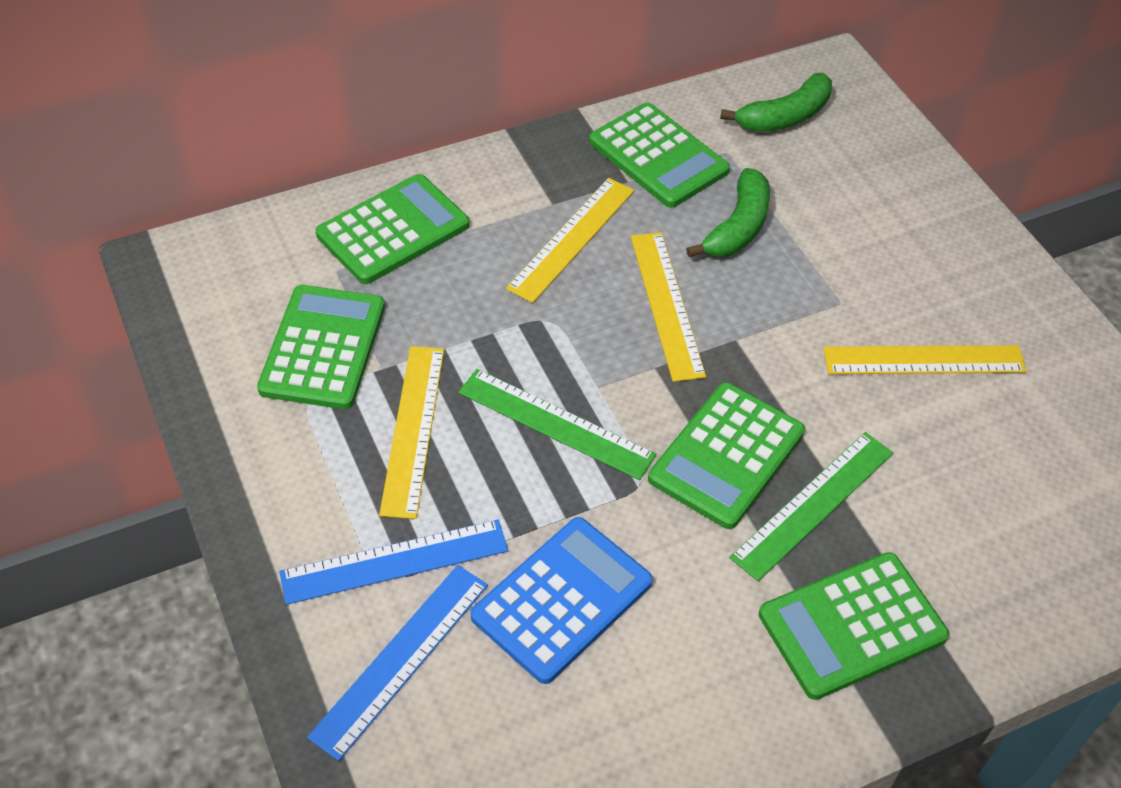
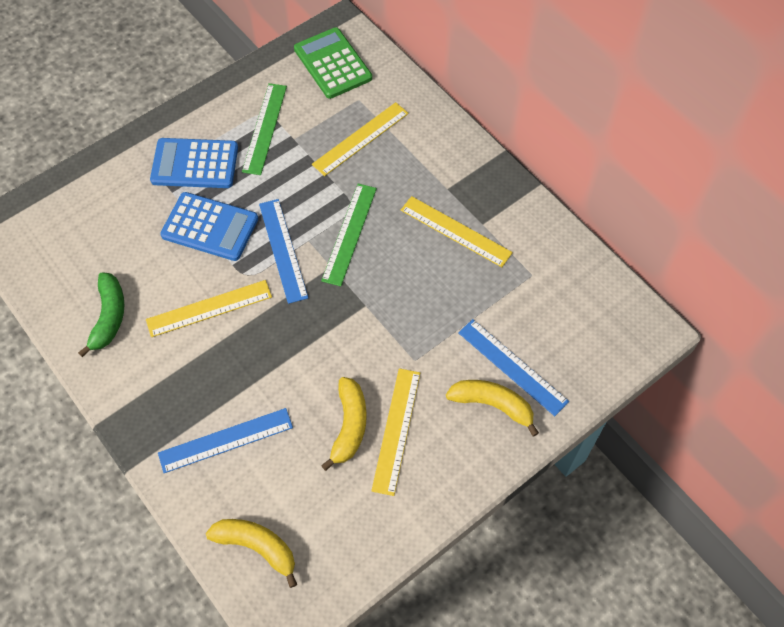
blue calculator: [470,517,653,684] = 1 -> [150,138,238,188] [160,192,258,261] = 2
blue ruler: [279,520,508,605] [307,565,488,761] = 2 -> [158,408,293,473] [259,199,308,304] [458,319,569,416] = 3
green banana: [686,168,770,257] [720,73,832,132] = 2 -> [78,272,124,357] = 1
green calculator: [257,285,385,409] [316,174,470,284] [589,102,730,208] [648,382,805,529] [759,552,949,700] = 5 -> [294,27,372,99] = 1
yellow banana: none = 0 -> [206,519,297,588] [321,377,367,471] [446,380,539,437] = 3

